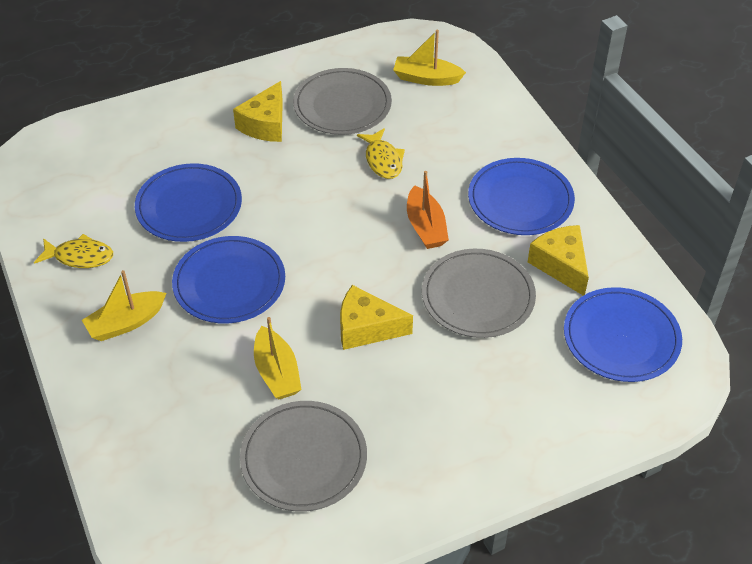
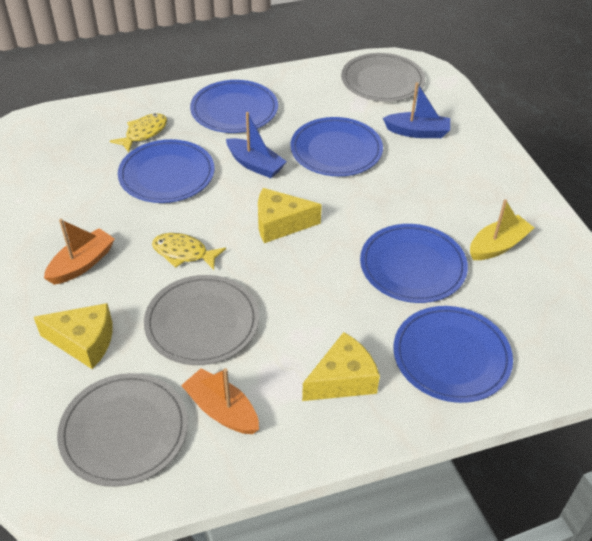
blue boat: none = 0 -> [226,112,287,178] [383,82,450,138] = 2
blue plate: [135,163,242,242] [172,236,285,324] [468,158,575,235] [564,287,682,382] = 4 -> [118,139,215,203] [190,80,278,133] [290,117,383,176] [360,224,468,303] [393,306,513,403] = 5
orange boat: [407,171,449,249] = 1 -> [44,219,115,285] [181,368,259,434] = 2
yellow boat: [82,270,166,341] [254,317,302,399] [393,30,466,86] = 3 -> [470,199,534,260] = 1

